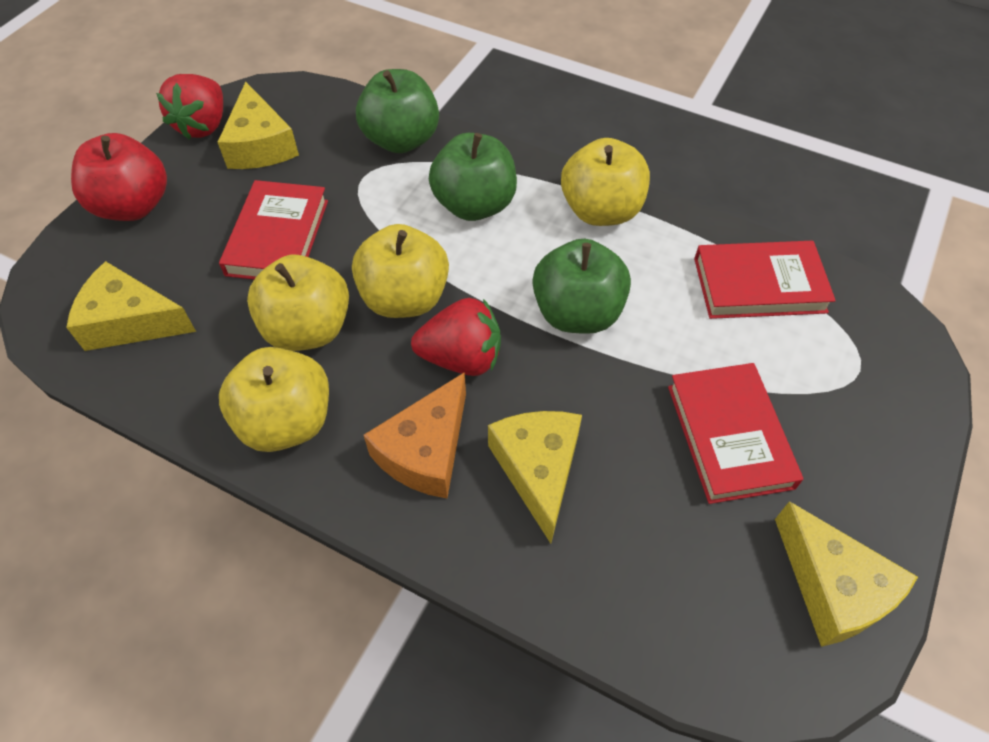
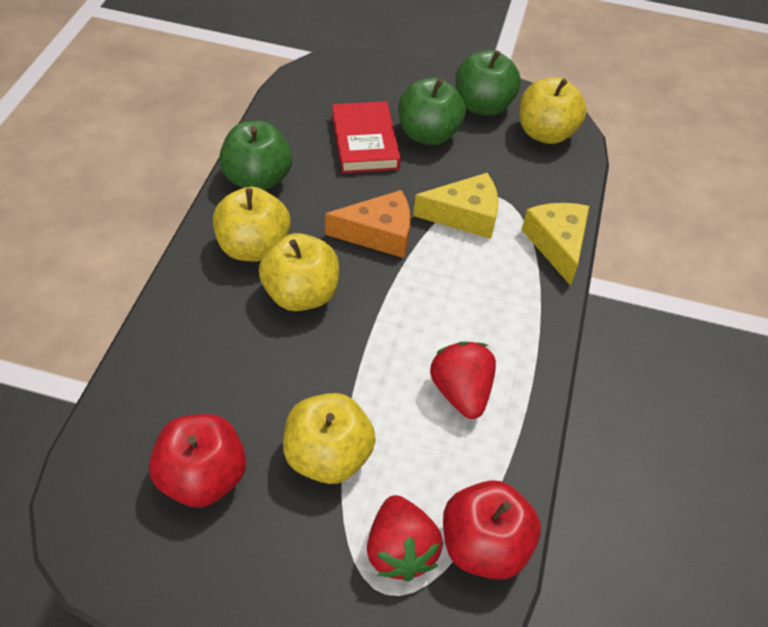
red apple: [71,133,167,221] = 1 -> [149,414,246,508] [443,480,541,580] = 2
red book: [219,180,328,280] [668,363,803,504] [694,241,836,319] = 3 -> [332,101,401,173] = 1
yellow cheese: [66,261,196,351] [218,82,299,169] [488,411,582,543] [775,501,918,647] = 4 -> [413,173,498,239] [522,203,589,286] = 2

